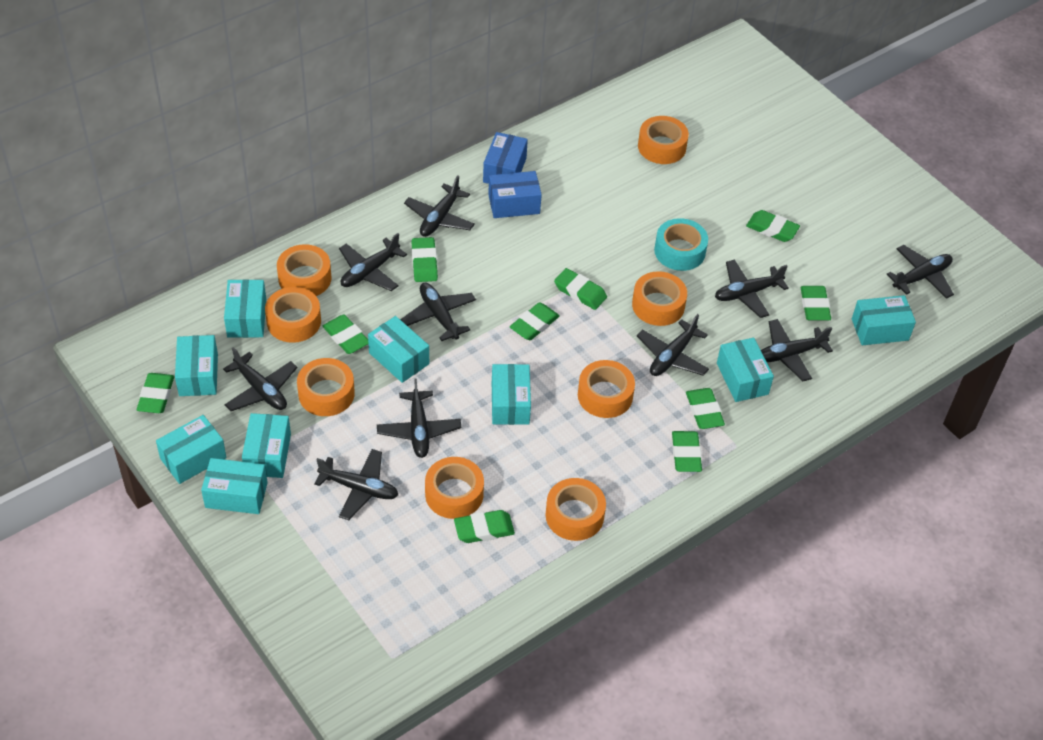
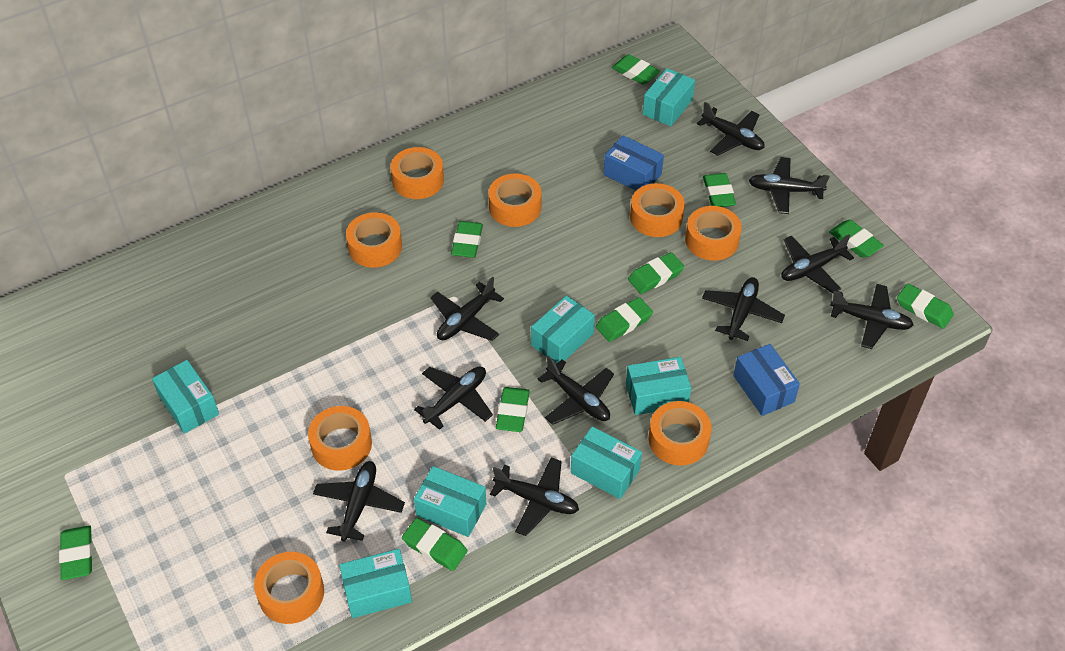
turquoise box: [156,415,226,484] [175,335,218,396] [201,458,268,514] [224,279,266,338] [242,413,291,478] [368,316,429,383] [492,364,531,425] [717,338,774,402] [852,295,916,345] = 9 -> [152,360,219,434] [339,549,412,618] [414,466,486,537] [531,296,595,364] [571,426,642,499] [626,357,691,415] [643,68,695,126] = 7
turquoise tape: [654,218,708,271] = 1 -> none = 0

